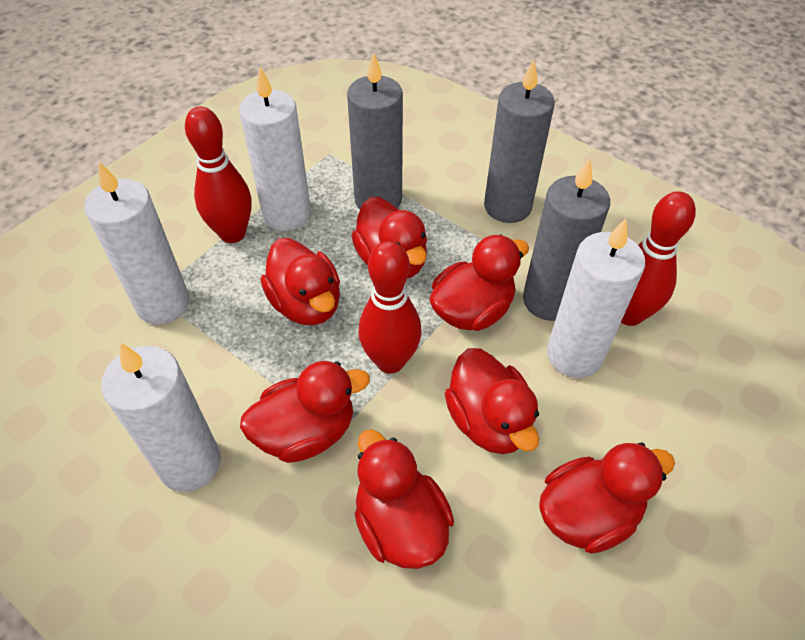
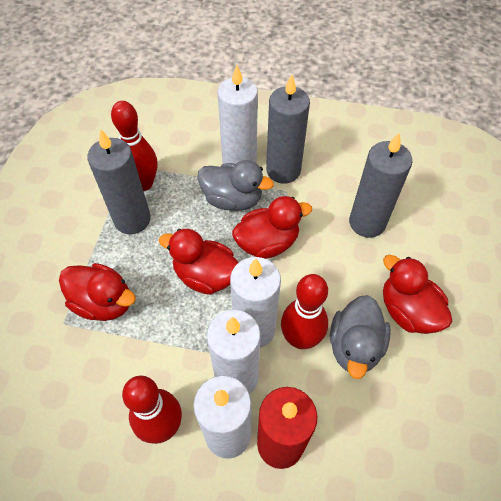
grey duck: none = 0 -> [197,160,274,211] [330,295,391,379] = 2
red candle: none = 0 -> [257,387,317,469] = 1
red duck: [240,361,370,463] [261,238,340,325] [351,197,427,278] [355,429,454,569] [430,234,529,331] [444,348,539,454] [539,443,675,554] = 7 -> [59,263,136,321] [159,229,238,295] [232,196,312,259] [383,255,452,334] = 4

